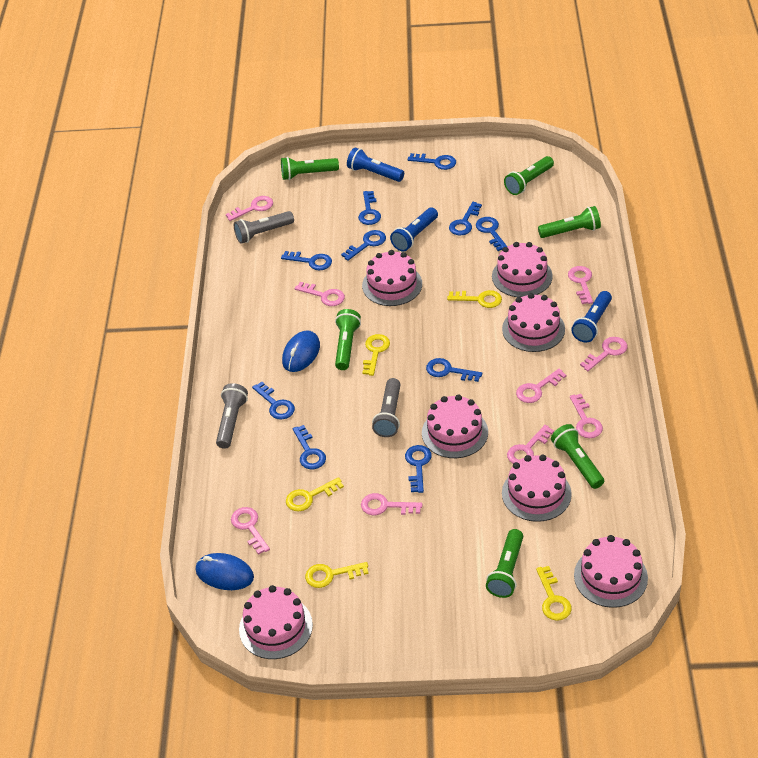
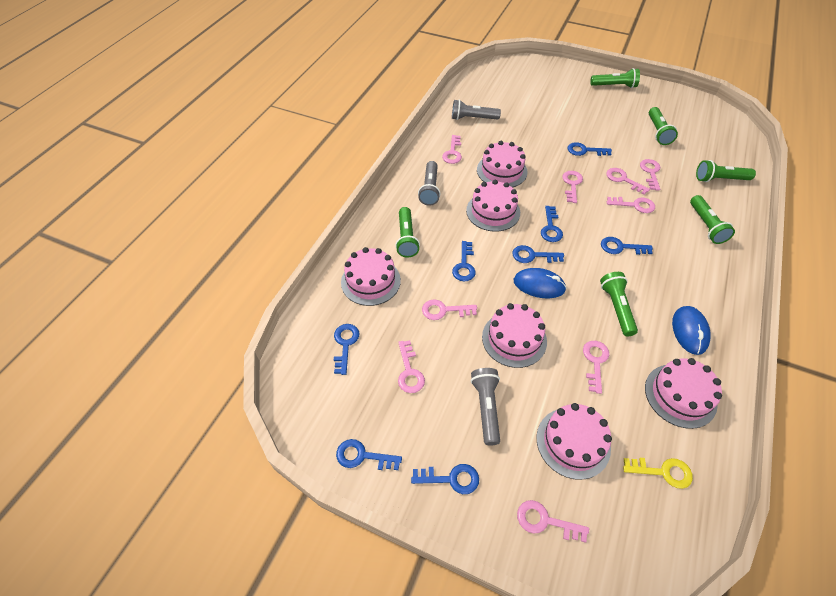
blue flashlight: [347,147,404,182] [390,207,438,252] [571,291,612,343] = 3 -> none = 0
blue key: [252,382,295,420] [281,251,332,270] [293,425,326,469] [341,230,386,260] [358,191,381,225] [405,445,432,493] [407,153,456,170] [426,358,482,382] [449,202,482,236] [476,217,507,251] = 10 -> [334,324,359,375] [336,439,402,470] [411,464,479,494] [452,241,476,281] [512,245,564,263] [541,206,563,242] [568,142,612,156] [601,237,653,255] = 8
pink cake: [239,585,313,659] [362,250,422,306] [422,394,488,458] [492,242,553,297] [502,293,565,352] [502,454,572,522] [574,535,648,608] = 7 -> [341,247,401,306] [466,180,520,232] [477,141,528,187] [482,303,547,368] [536,403,612,480] [645,358,722,429] = 6
yellow key: [286,477,344,511] [305,562,368,588] [362,334,390,376] [447,290,502,308] [536,566,572,621] = 5 -> [623,458,693,489] = 1

